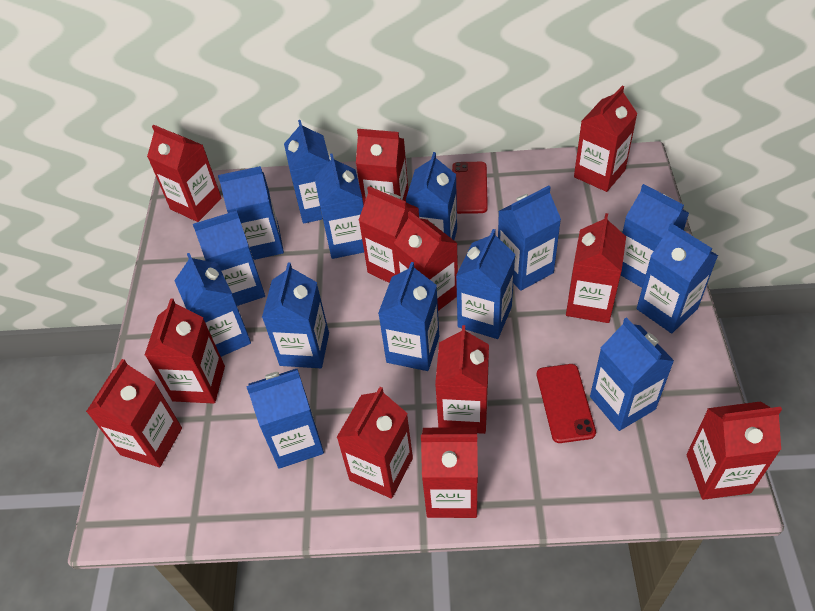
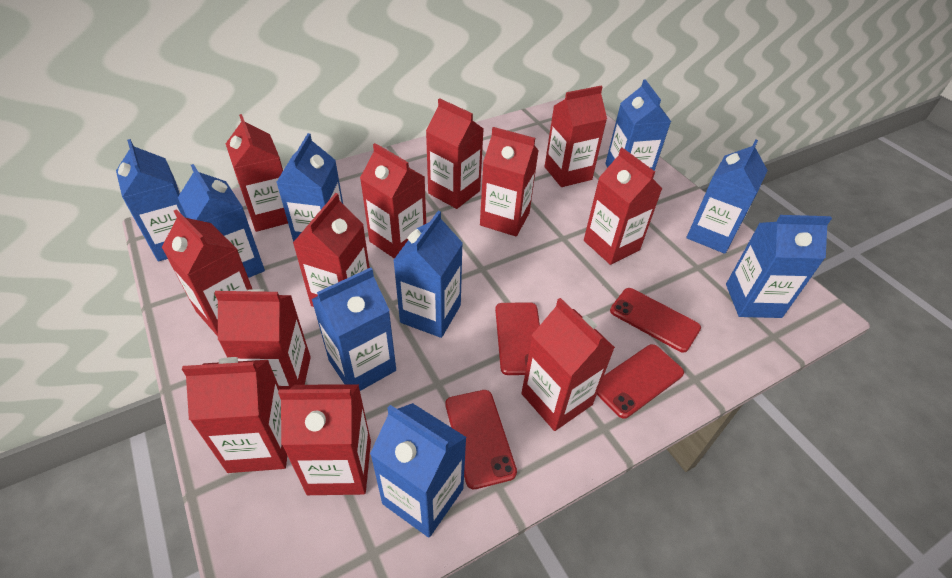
blue carton: [174,253,251,357] [193,211,265,306] [218,166,284,260] [246,369,324,469] [262,263,329,368] [284,120,330,224] [314,154,364,259] [378,262,439,371] [406,152,457,240] [456,229,516,339] [498,186,561,291] [590,317,674,431] [621,184,689,288] [637,223,718,333] = 14 -> [116,139,187,262] [178,164,265,278] [276,133,343,242] [311,267,396,391] [370,403,467,537] [393,211,463,338] [605,79,671,171] [686,139,768,254] [726,215,832,318] = 9
red phone: [452,162,488,214] [537,364,596,443] = 2 -> [445,390,517,489] [495,302,540,375] [597,344,684,419] [610,288,701,352] = 4

